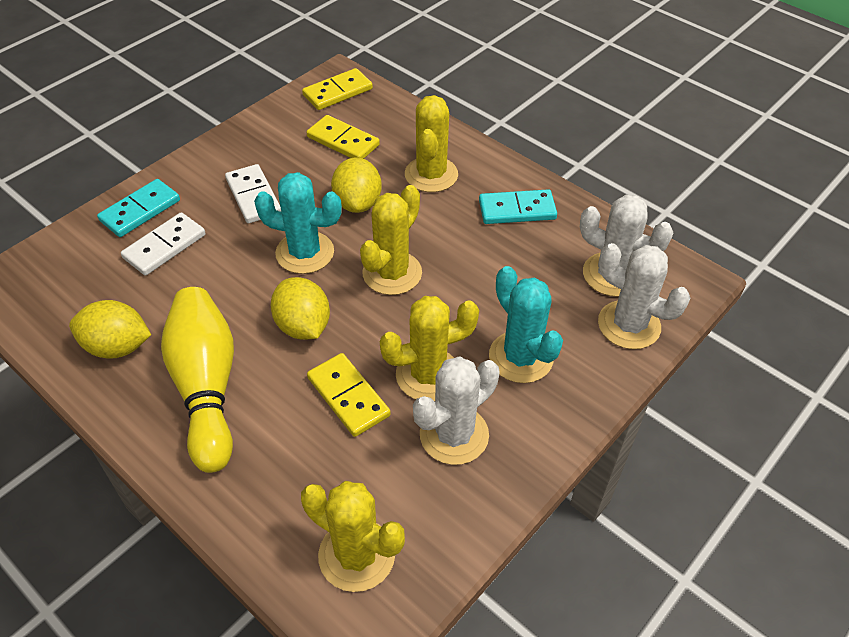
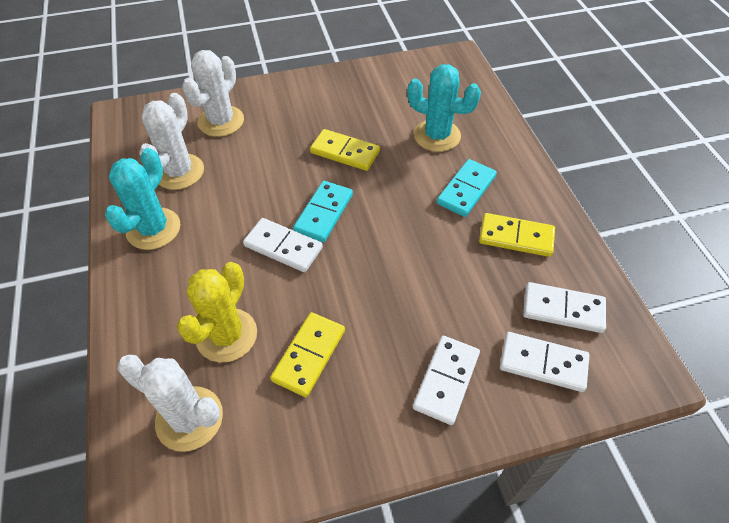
white domino: [121,212,206,275] [225,164,281,223] = 2 -> [243,218,323,272] [413,336,480,425] [500,332,589,392] [523,282,606,333] = 4
yellow bowling pin: [161,287,234,473] = 1 -> none = 0
yellow cactus: [301,481,405,592] [360,185,422,295] [380,296,479,401] [405,95,458,192] = 4 -> [177,262,257,362] = 1
yellow lemon: [69,300,151,359] [271,277,330,340] [331,157,382,213] = 3 -> none = 0

